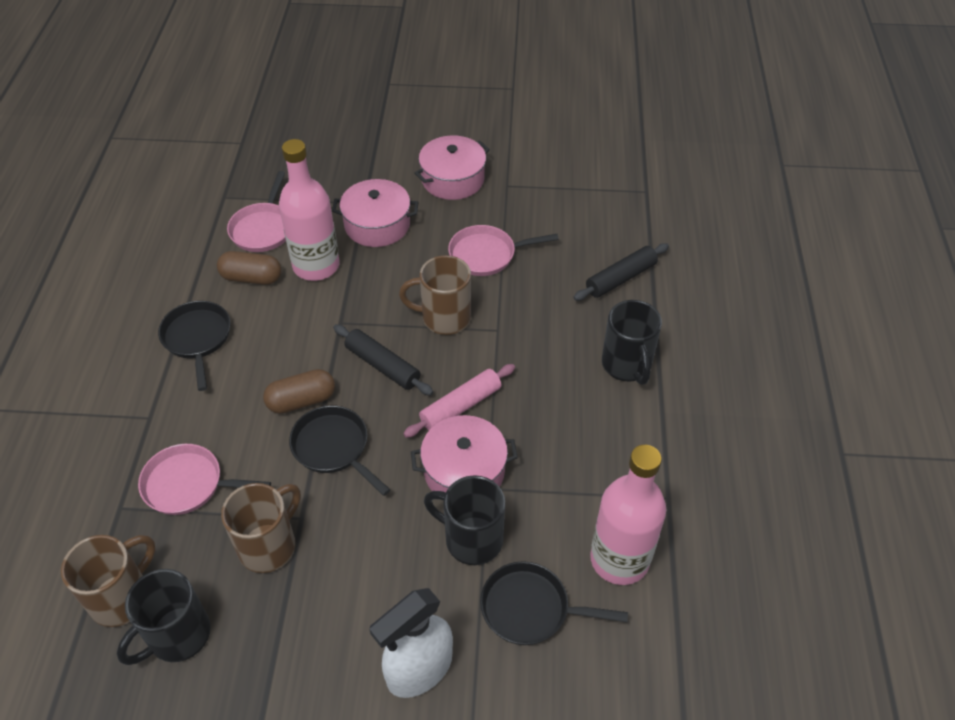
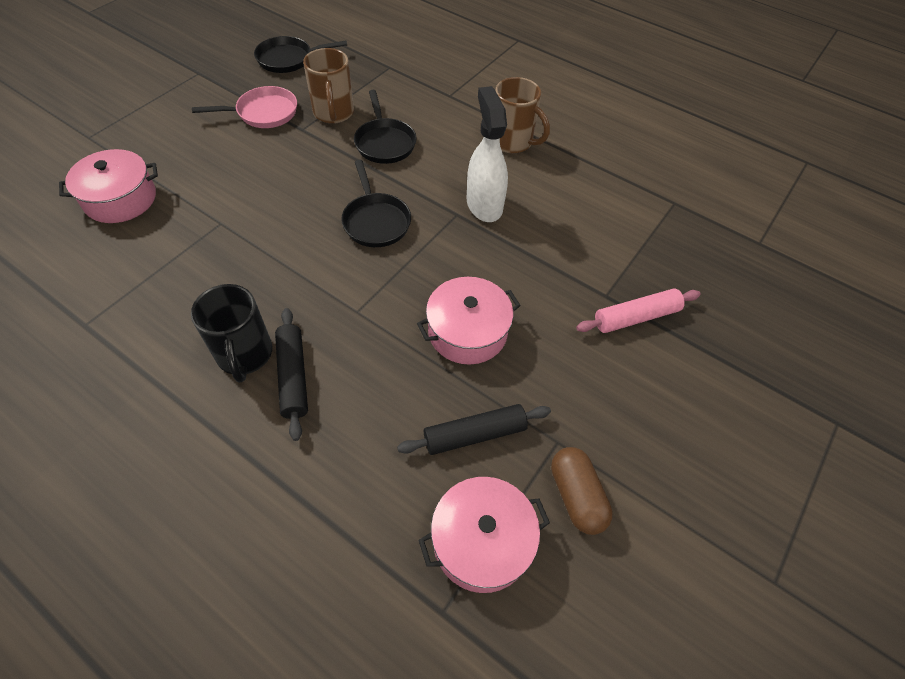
black mug: [117,569,211,665] [424,475,505,565] [602,300,662,385] = 3 -> [191,284,272,383] = 1
brown capsule: [217,251,281,285] [263,369,335,414] = 2 -> [551,447,613,535] = 1
brown mug: [61,535,156,627] [221,483,301,573] [399,255,471,335] = 3 -> [303,48,354,124] [495,77,550,153] = 2
pink bottle: [279,139,339,281] [590,445,666,585] = 2 -> none = 0
pink pan: [138,444,271,515] [227,171,286,252] [448,225,559,276] = 3 -> [192,86,297,128] = 1

